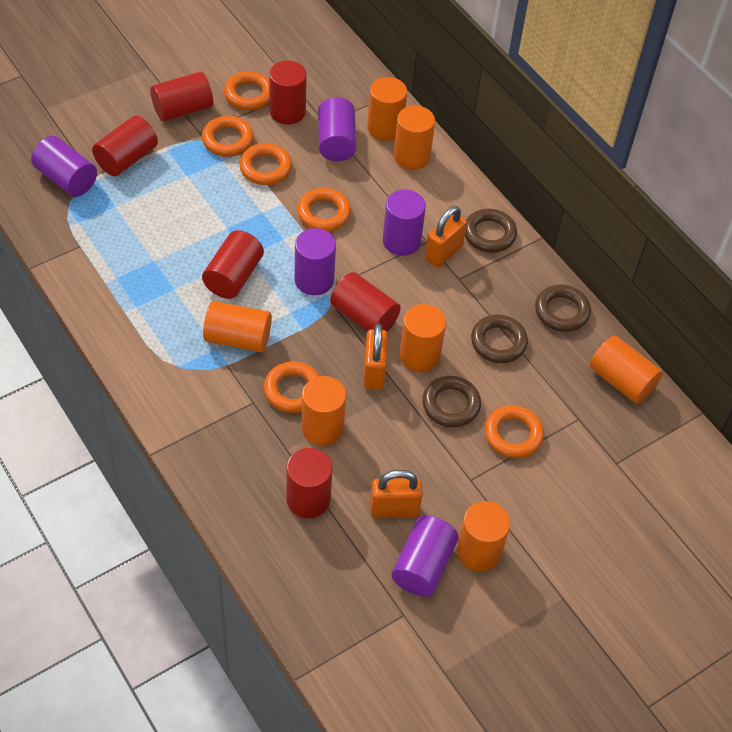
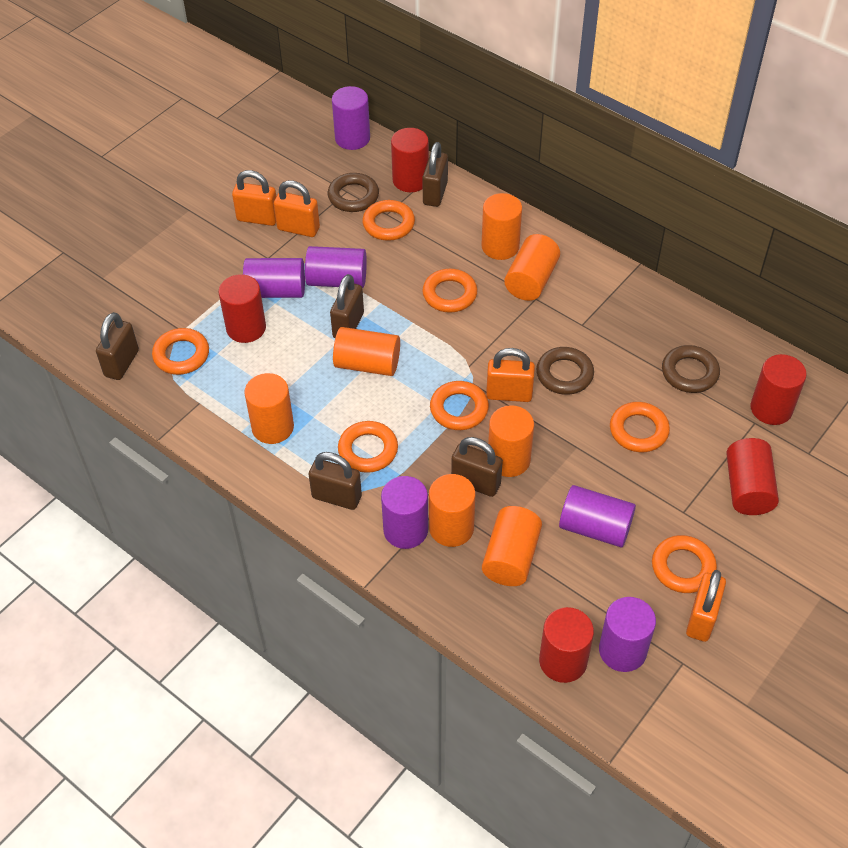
brown padlock: none = 0 -> [96,312,139,380] [308,452,362,510] [330,274,364,338] [422,142,448,207] [451,437,503,497] = 5
brown ring: [422,376,481,427] [465,209,517,253] [471,314,528,363] [535,285,591,332] = 4 -> [328,173,379,212] [536,347,594,395] [662,345,720,393] = 3
orange padlock: [363,323,388,390] [370,470,423,518] [425,206,467,268] = 3 -> [232,170,276,226] [274,180,320,237] [486,348,535,402] [686,570,726,642] = 4
orange ring: [202,116,254,157] [224,71,269,110] [239,143,292,185] [264,362,319,413] [297,188,351,231] [484,405,544,458] = 6 -> [152,328,209,375] [338,421,398,473] [362,200,415,241] [422,269,477,313] [430,381,489,430] [610,402,670,452] [652,535,717,593] = 7
purple cylinder: [31,136,97,197] [294,228,336,295] [318,97,356,161] [383,190,426,256] [391,516,458,596] = 5 -> [243,258,305,298] [305,246,367,288] [332,86,370,150] [381,476,428,549] [559,485,636,547] [599,597,656,672] = 6
red cylinder: [92,115,158,176] [150,72,213,122] [202,230,264,299] [269,61,307,125] [286,448,332,518] [330,272,401,332] = 6 -> [218,274,266,343] [391,128,429,192] [539,607,594,683] [726,438,779,515] [751,354,807,425] = 5

